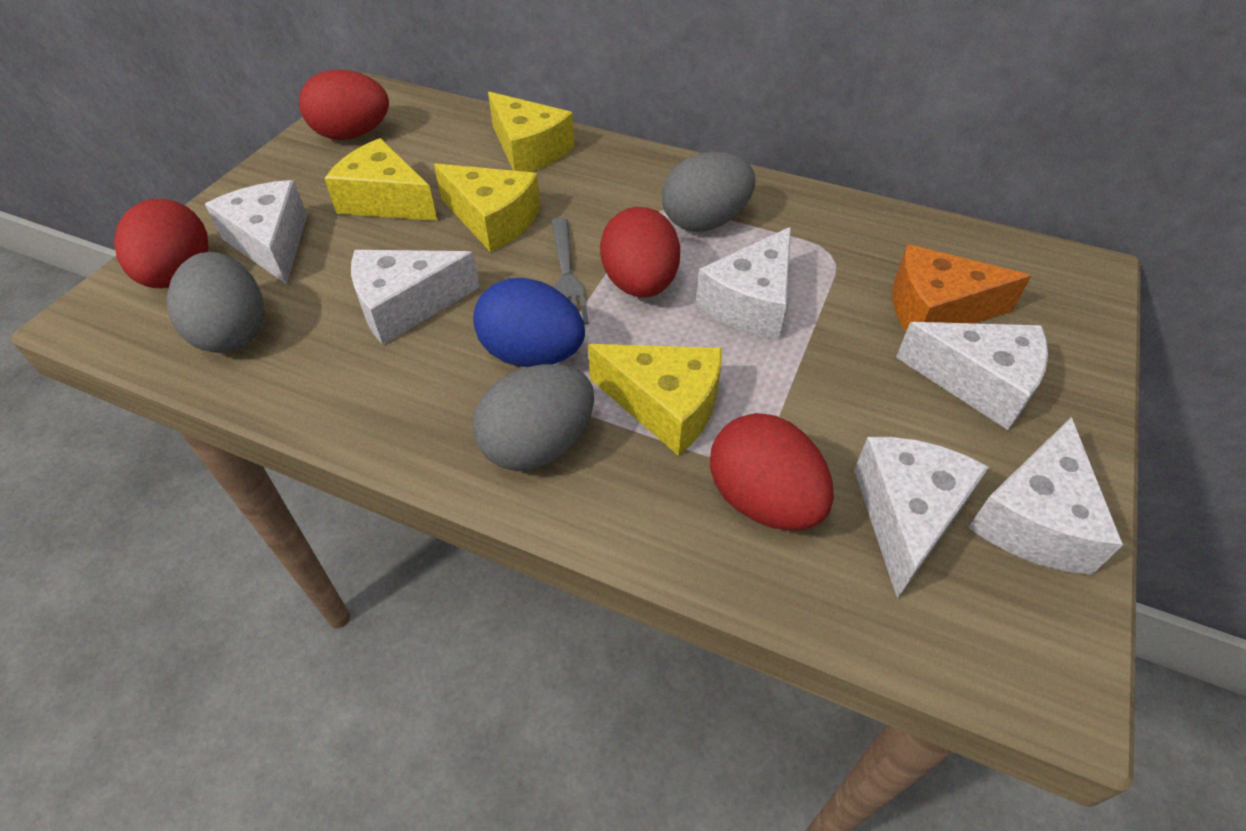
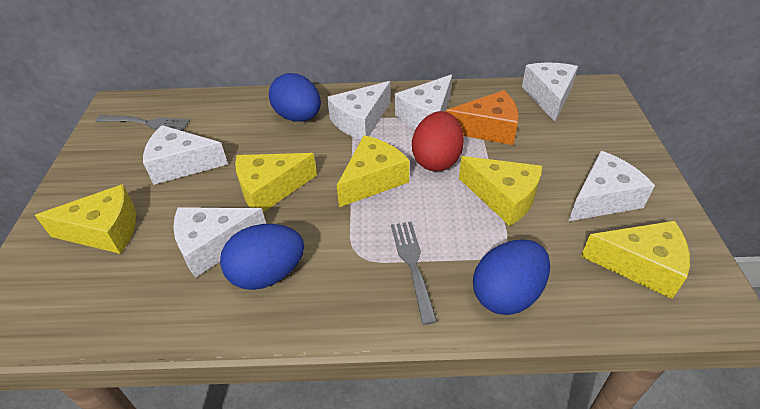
blue egg: [473,278,585,367] = 1 -> [220,224,304,290] [269,73,321,122] [473,239,550,315] = 3
grey egg: [167,252,264,353] [473,364,594,471] [662,152,755,232] = 3 -> none = 0
grey fork: [551,218,589,325] = 1 -> [96,115,190,131] [391,221,437,325] = 2
red egg: [114,199,209,288] [299,70,389,140] [600,207,680,298] [710,413,834,530] = 4 -> [412,111,464,171] = 1
yellow cheese: [324,138,438,221] [434,163,541,252] [488,92,574,172] [588,344,722,456] = 4 -> [35,184,136,254] [235,153,317,212] [337,135,410,207] [459,156,542,226] [581,221,690,299] = 5

